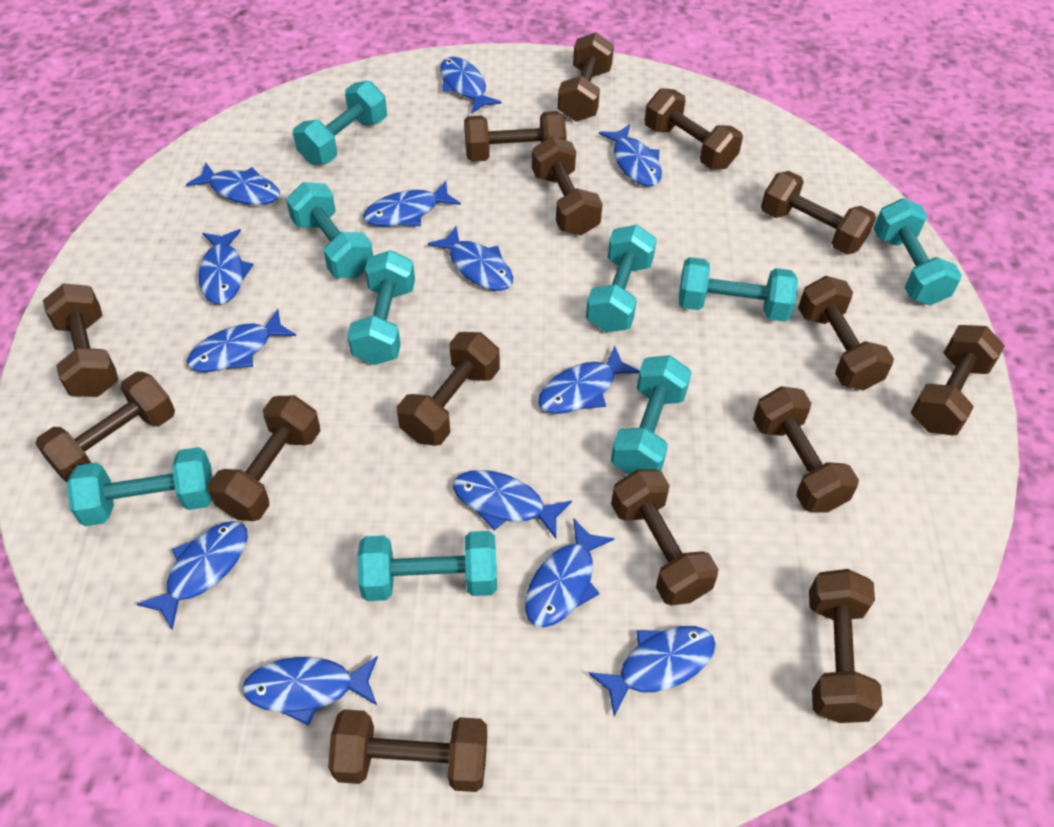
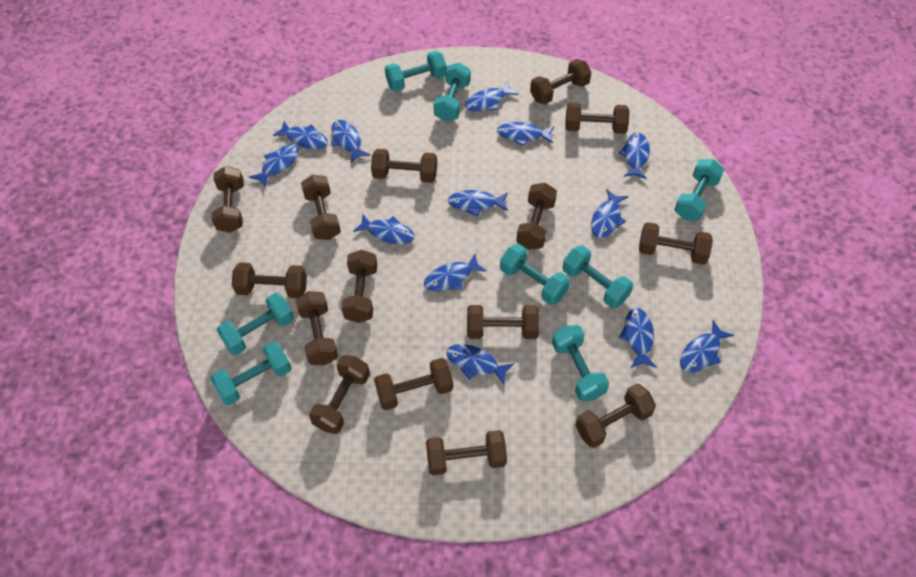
turquoise dumbbell: [67,447,213,526] [286,182,373,278] [293,81,387,165] [348,250,415,365] [357,531,497,601] [586,225,657,332] [611,355,691,475] [678,257,798,322] [873,198,962,306] = 9 -> [211,342,291,405] [217,293,294,355] [385,51,447,92] [433,62,471,122] [500,244,570,305] [552,325,609,401] [563,245,633,308] [675,159,724,221] = 8

